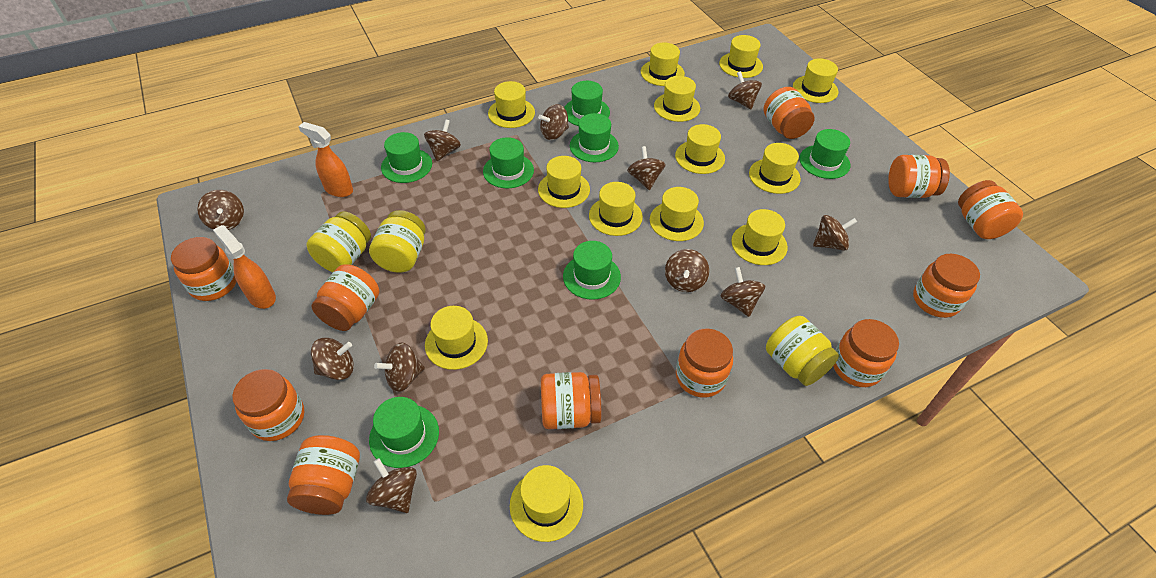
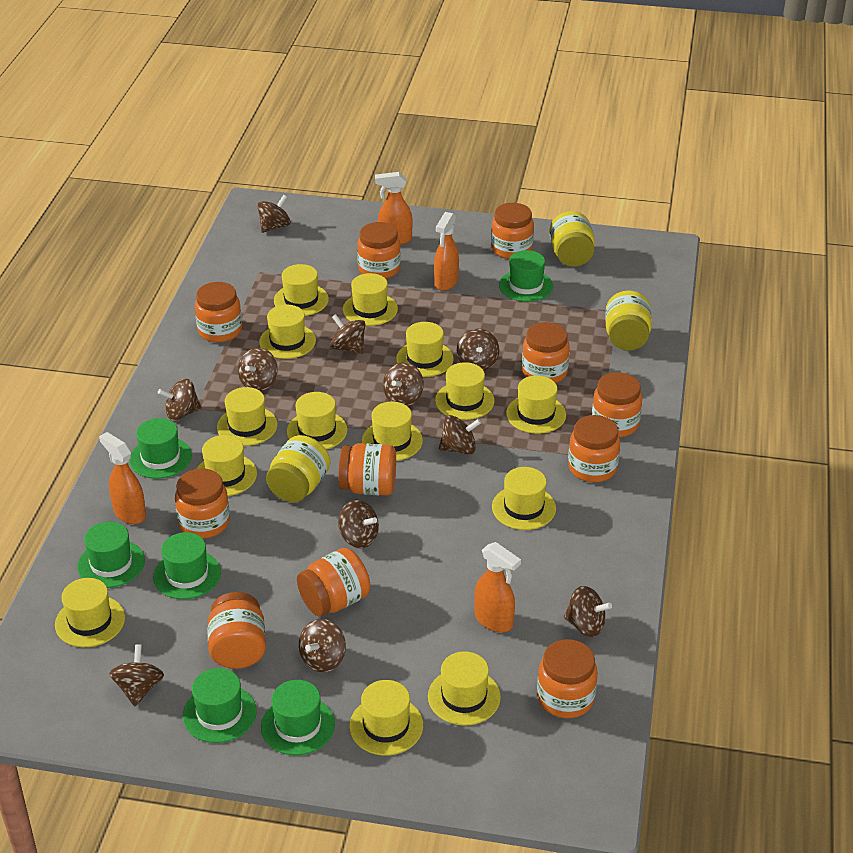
green hat: [369,397,439,468] [381,132,432,183] [483,137,534,188] [563,241,621,300] [564,81,610,126] [570,113,619,162] [799,129,850,179] = 7 -> [77,522,145,588] [129,418,192,479] [153,532,221,599] [183,668,257,743] [261,680,335,755] [499,250,553,302] = 6
orange spray bottle: [213,225,276,309] [298,122,353,197] = 2 -> [99,432,146,524] [375,172,413,245] [434,212,459,291] [474,542,521,632] = 4
yellow hat: [425,306,488,370] [488,81,535,128] [510,465,583,542] [538,156,590,208] [589,182,643,236] [641,43,685,86] [650,187,704,241] [654,76,700,122] [675,124,725,174] [719,35,763,78] [731,209,788,265] [749,143,801,194] [793,58,839,103] = 13 -> [55,578,125,647] [196,435,257,496] [217,387,277,446] [259,305,316,359] [274,264,329,316] [287,392,348,449] [343,273,398,326] [349,680,423,755] [362,401,423,461] [396,322,454,377] [428,651,501,726] [435,362,494,420] [492,467,556,530] [506,376,566,434] = 14

